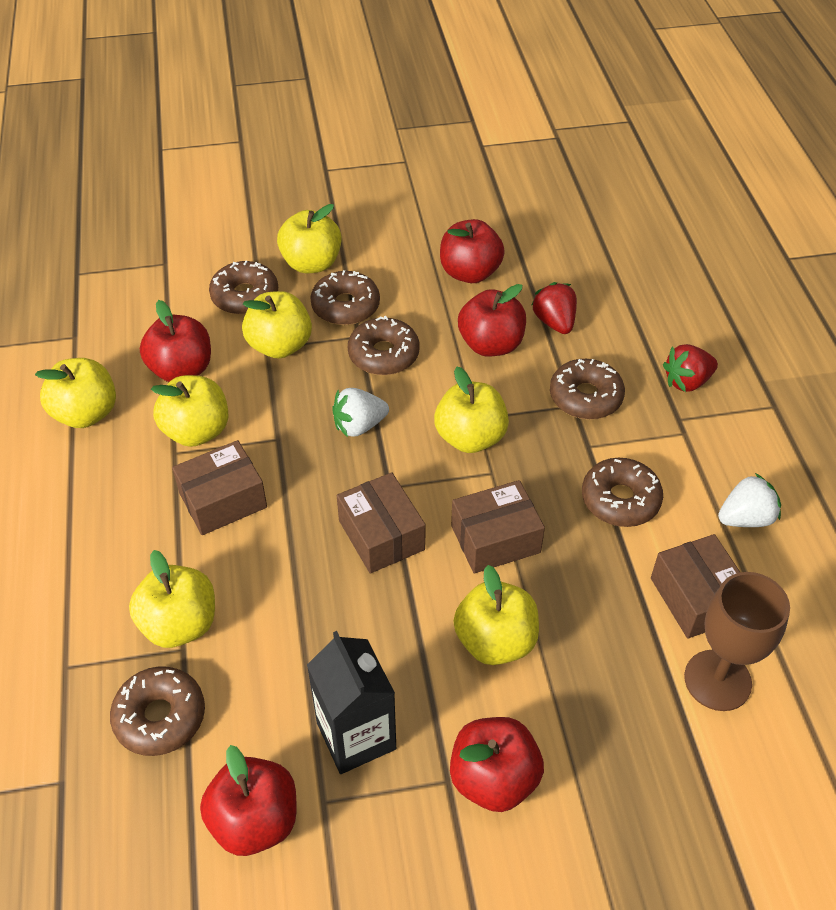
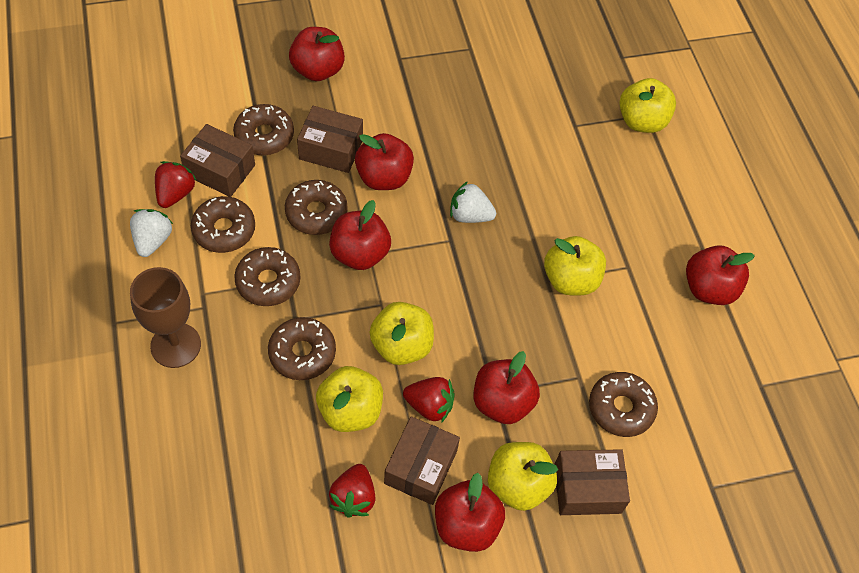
black carton: [307,631,396,774] = 1 -> none = 0
red apple: [140,300,211,382] [200,745,297,856] [440,219,505,283] [450,717,544,812] [458,284,526,356] = 5 -> [289,27,345,81] [329,200,391,270] [355,133,414,190] [435,473,505,552] [473,351,540,424] [686,246,755,305] = 6
red strawberry: [531,282,577,334] [663,344,718,392] = 2 -> [155,161,196,208] [329,464,375,518] [403,377,454,423] = 3
yellow apple: [35,358,116,428] [129,550,215,648] [151,375,228,447] [242,291,312,359] [277,204,342,273] [434,367,509,453] [453,565,539,665] = 7 -> [316,366,383,432] [369,302,434,365] [488,442,558,511] [544,236,606,295] [619,78,676,133] = 5

